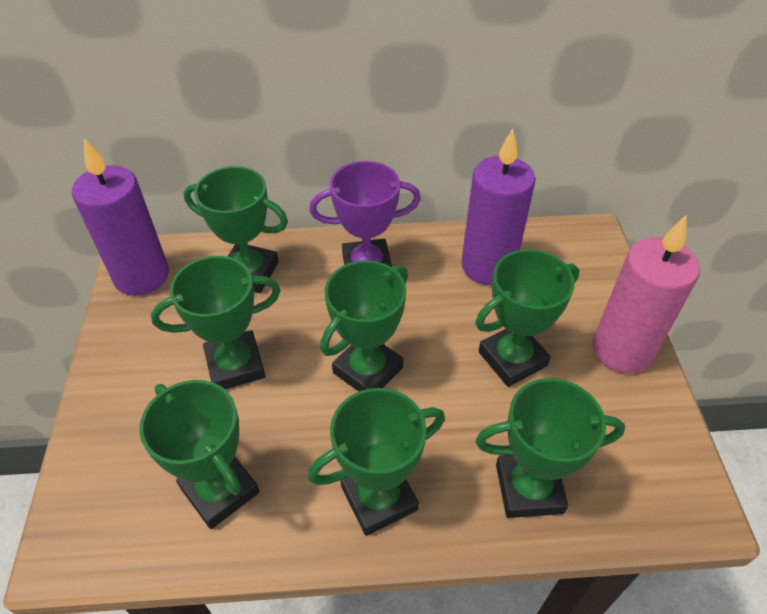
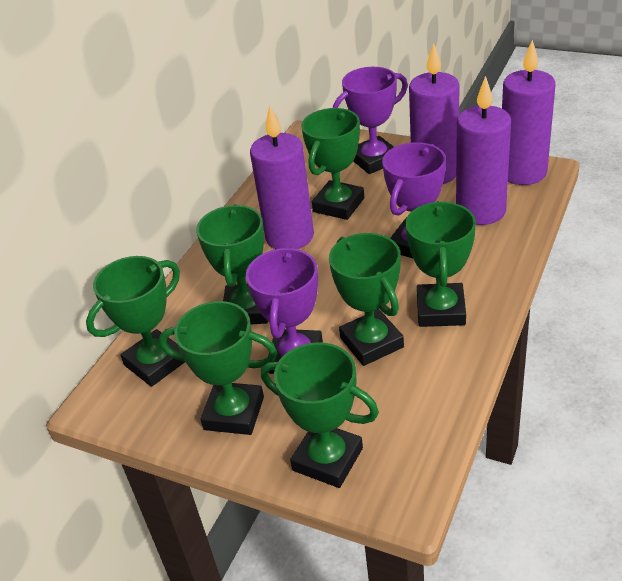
pink candle: [593,215,700,374] = 1 -> none = 0
purple candle: [72,138,169,296] [461,128,536,285] = 2 -> [250,105,314,249] [409,43,460,184] [456,76,511,225] [502,40,556,185] = 4
purple trophy: [309,161,421,267] = 1 -> [246,247,323,374] [333,67,408,174] [382,142,446,258] = 3

